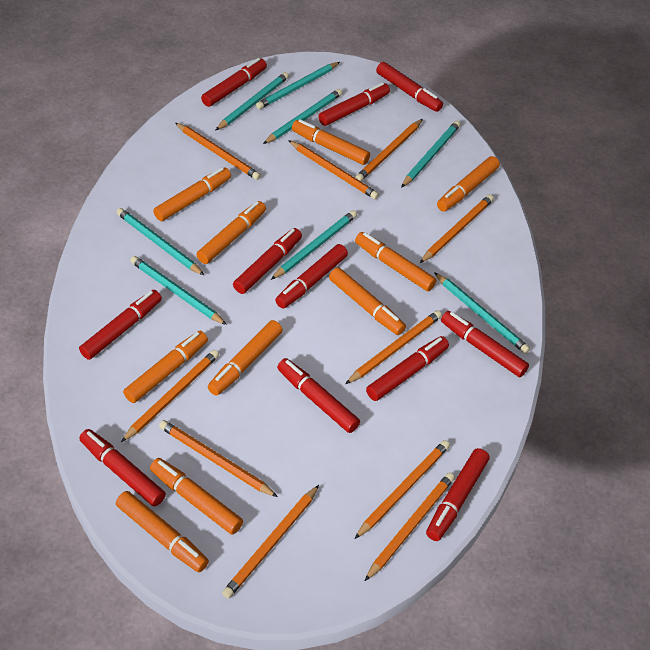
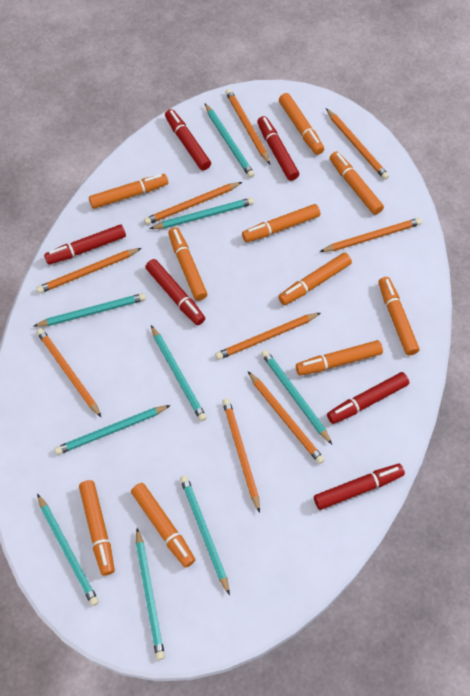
orange pencil: [121,350,219,442] [159,420,278,497] [176,123,261,180] [222,485,319,599] [288,140,379,199] [345,310,442,384] [354,440,450,539] [355,119,423,181] [365,472,455,581] [420,195,494,263] = 10 -> [36,248,141,294] [37,328,101,417] [144,182,242,225] [215,313,320,360] [222,398,260,513] [225,89,270,164] [248,371,325,464] [319,218,422,252] [326,108,389,180] = 9
red marker: [79,290,162,360] [79,429,166,507] [201,58,267,107] [233,228,302,294] [275,244,348,309] [277,358,360,433] [318,82,390,126] [366,336,449,401] [376,62,443,112] [426,448,489,541] [441,311,529,377] = 11 -> [44,224,126,265] [146,259,205,325] [165,109,211,170] [257,116,299,181] [314,464,405,510] [327,372,409,424] = 6
turquoise pencil: [116,208,205,276] [130,256,227,325] [215,72,289,131] [256,62,340,109] [263,89,342,144] [271,210,357,280] [401,121,461,188] [434,272,530,354] = 8 -> [34,293,146,327] [37,494,99,606] [54,405,171,455] [136,528,165,660] [150,198,254,229] [151,325,207,422] [180,475,230,595] [205,104,255,178] [261,350,332,444] = 9

